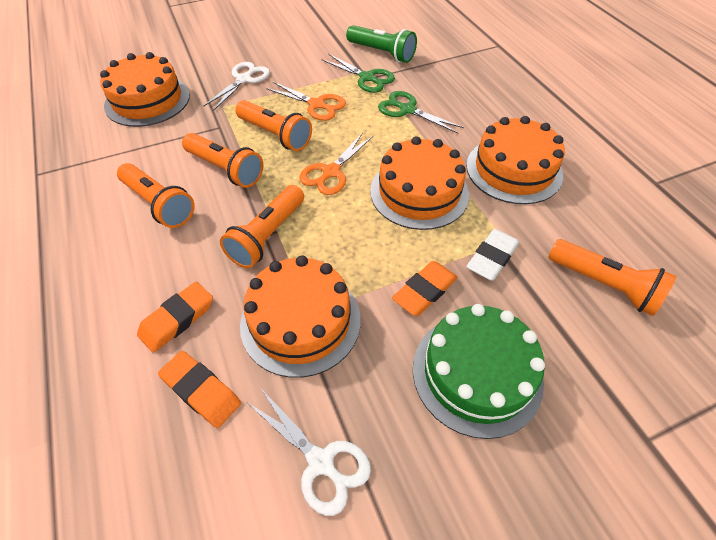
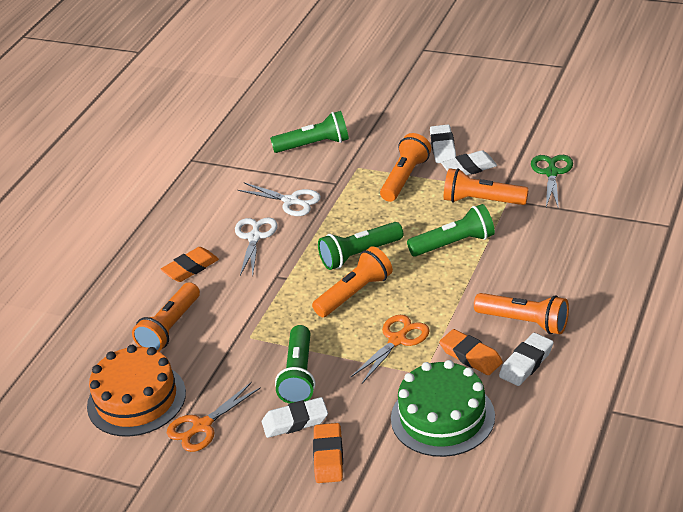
green flashlight: [346,25,417,63] = 1 -> [270,111,349,153] [275,325,315,404] [318,222,404,270] [407,204,495,257] = 4
green scissors: [321,54,395,93] [378,91,464,134] = 2 -> [531,155,573,209] = 1
orange cake: [100,52,190,127] [240,256,361,378] [370,136,469,230] [466,116,565,204] = 4 -> [87,345,186,437] = 1
white eraser: [466,229,519,281] = 1 -> [262,397,328,438] [430,124,456,163] [441,150,497,175] [499,333,554,386] = 4

